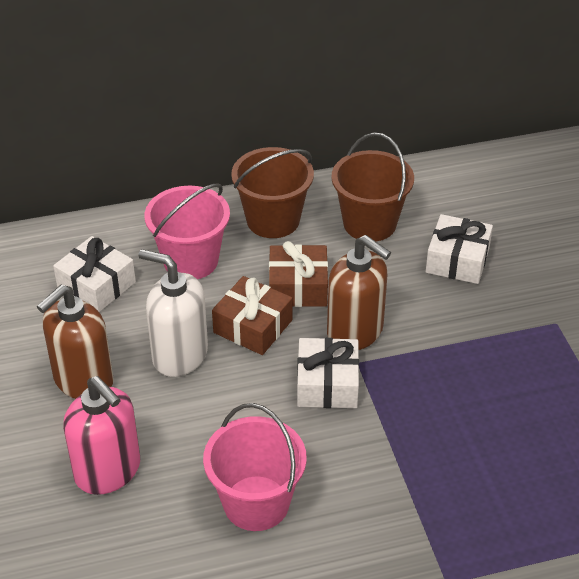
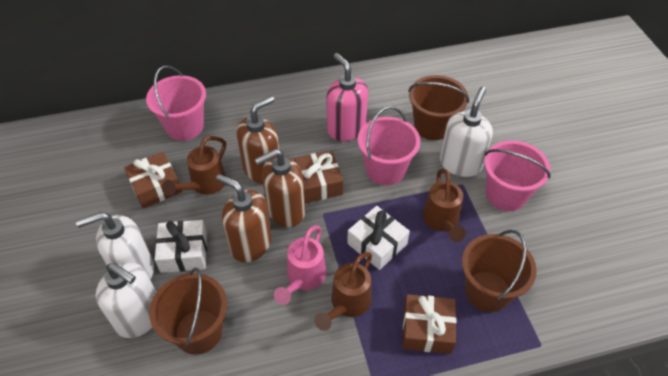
brown bucket: [231,147,314,238] [331,132,414,241] = 2 -> [149,267,227,355] [408,75,469,140] [462,230,537,312] = 3
brown gift: [212,276,292,355] [269,241,328,307] = 2 -> [124,152,182,208] [294,150,343,203] [402,294,456,354] = 3
brown soap dispenser: [37,285,114,399] [327,235,391,350] = 2 -> [216,174,272,262] [237,96,279,184] [254,149,305,227] = 3
brown watering can: none = 0 -> [162,136,226,196] [314,252,372,331] [423,169,466,242] = 3
pink bucket: [144,183,230,279] [203,403,307,531] = 2 -> [146,65,206,141] [358,106,421,185] [484,140,551,211] = 3
pink watering can: none = 0 -> [274,225,326,305] = 1
white gift: [53,236,136,312] [297,338,359,408] [426,214,493,284] = 3 -> [154,220,207,273] [347,206,410,270] = 2
white soap dispenser: [139,249,208,377] = 1 -> [76,212,154,280] [96,262,156,338] [440,87,493,177] = 3

